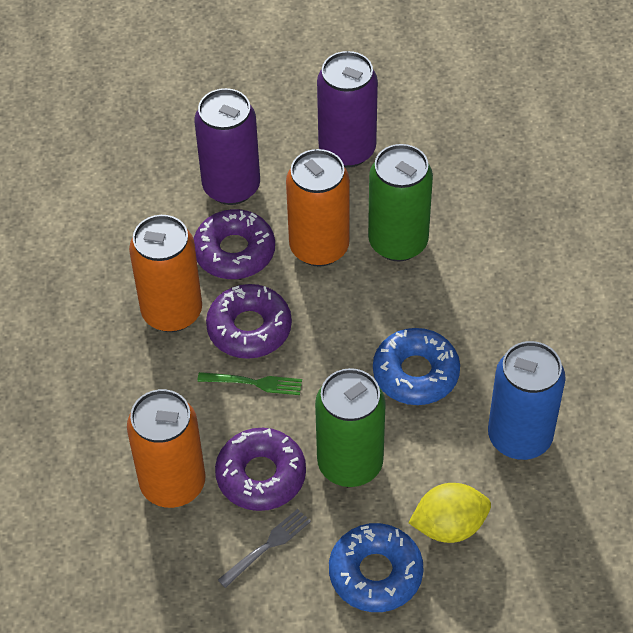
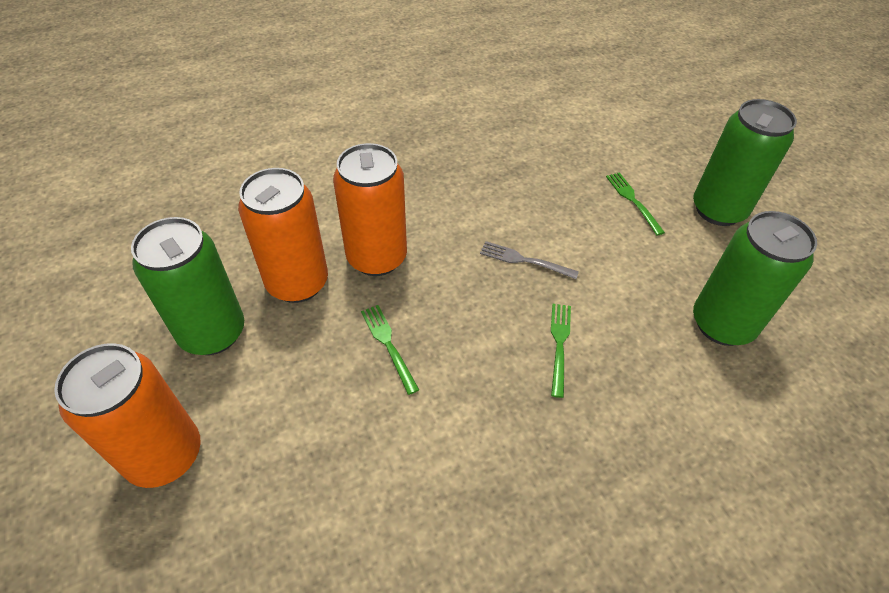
blue can: [488,341,566,460] = 1 -> none = 0
blue donut: [329,523,424,612] [373,328,460,405] = 2 -> none = 0
green can: [315,368,386,487] [368,144,433,262] = 2 -> [131,217,244,355] [693,99,797,226] [693,211,817,346] = 3
green fork: [197,372,302,395] = 1 -> [361,305,419,395] [551,304,571,398] [606,172,665,235] = 3
purple can: [195,88,260,205] [317,51,378,168] = 2 -> none = 0
purple donut: [193,209,275,279] [206,284,292,359] [215,428,306,511] = 3 -> none = 0
yellow lemon: [409,483,491,543] = 1 -> none = 0

